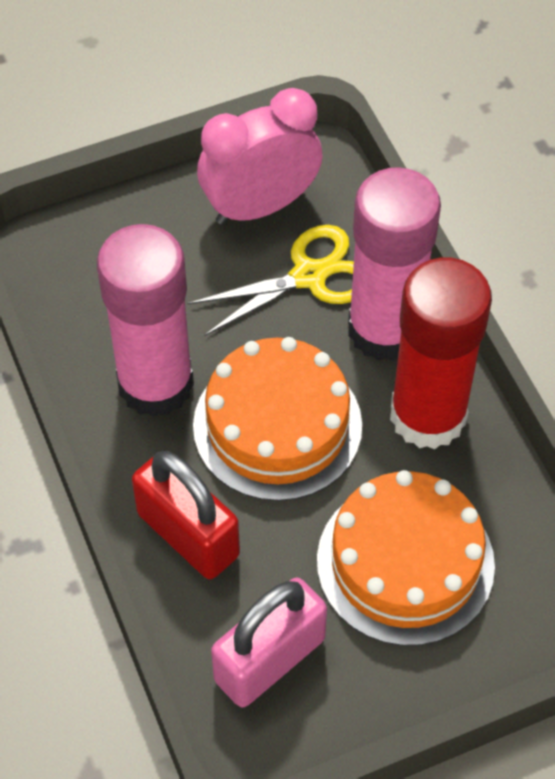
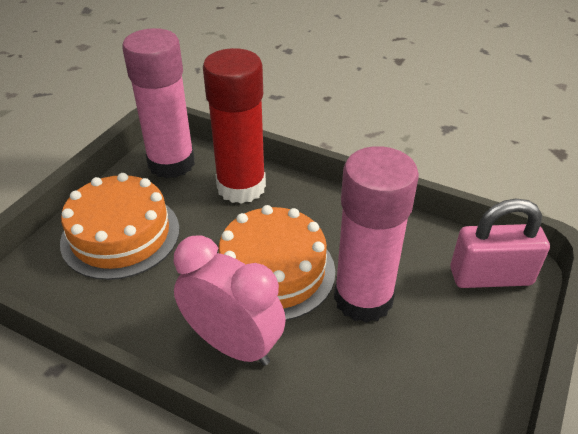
red padlock: [132,451,240,579] = 1 -> none = 0
yellow scissors: [187,225,354,336] = 1 -> none = 0

